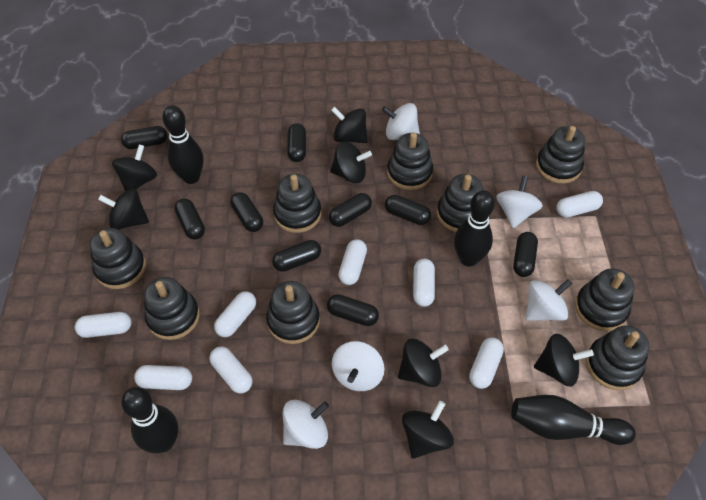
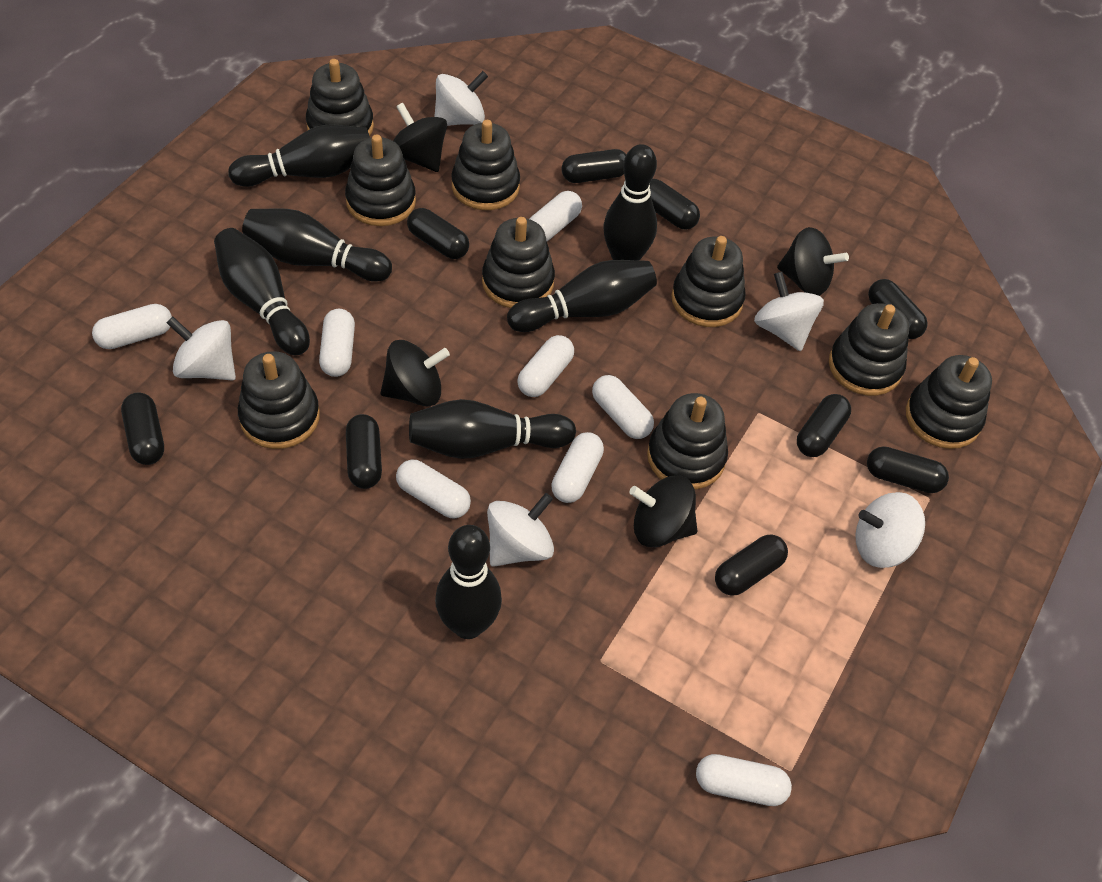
black bowling pin: [121,387,178,453] [162,106,203,184] [454,190,495,266] [511,395,636,445] = 4 -> [214,228,310,355] [228,124,370,187] [242,208,392,282] [409,399,576,459] [435,525,502,639] [507,260,657,332] [604,144,657,261] = 7
black spinning top: [98,189,149,230] [112,144,157,192] [330,141,372,183] [331,107,368,143] [398,339,449,387] [402,401,454,459] [534,333,594,387] = 7 -> [380,340,450,406] [393,103,447,172] [629,476,697,547] [777,227,849,296] = 4

